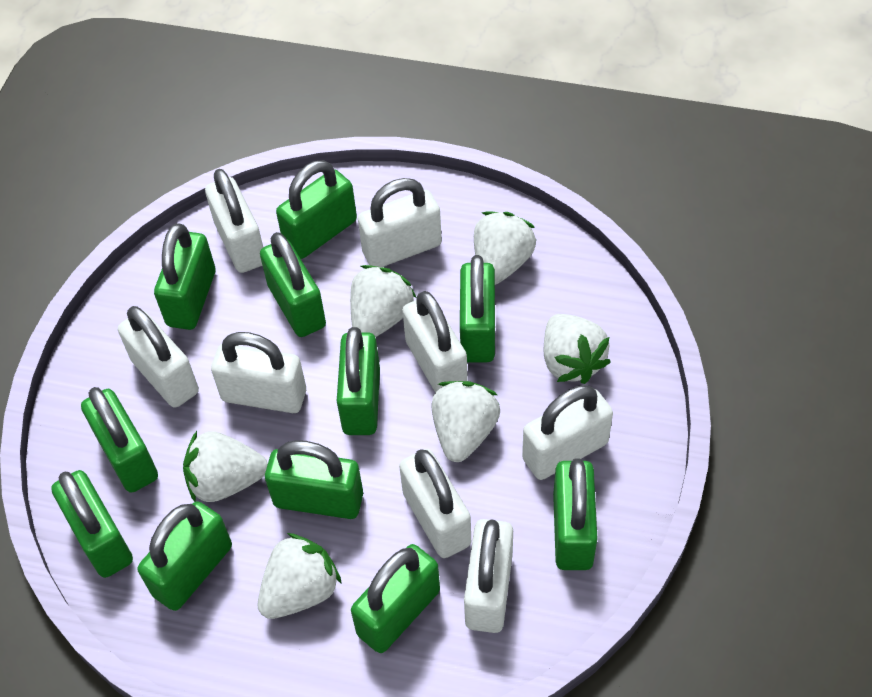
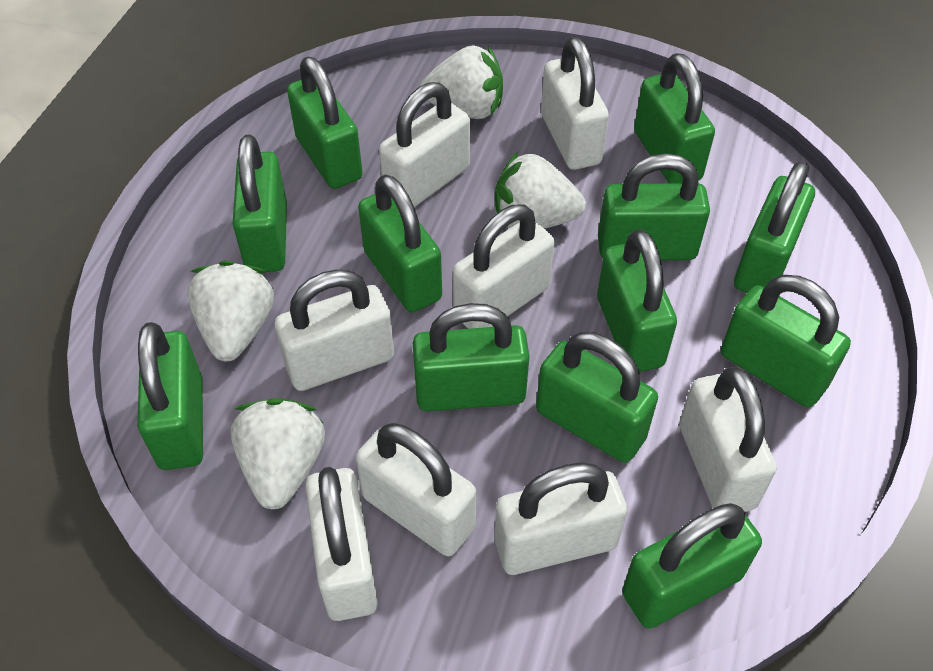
green padlock: [51,470,133,578] [81,387,158,493] [138,501,232,611] [154,223,215,330] [260,232,326,337] [265,440,363,519] [276,160,357,259] [337,327,380,435] [351,544,440,653] [460,255,495,362] [553,459,598,570] = 11 -> [137,322,203,470] [233,135,287,272] [287,57,363,189] [358,175,442,312] [413,303,529,411] [536,332,658,463] [597,229,677,372] [598,153,710,260] [622,503,762,629] [634,53,715,184] [721,275,851,407] [734,161,815,293] = 12
white strawberry: [183,431,268,502] [258,533,342,619] [350,265,416,337] [432,381,500,462] [474,211,536,285] [544,314,611,384] = 6 -> [187,261,274,361] [231,398,325,509] [420,45,503,119] [495,151,586,229] = 4

